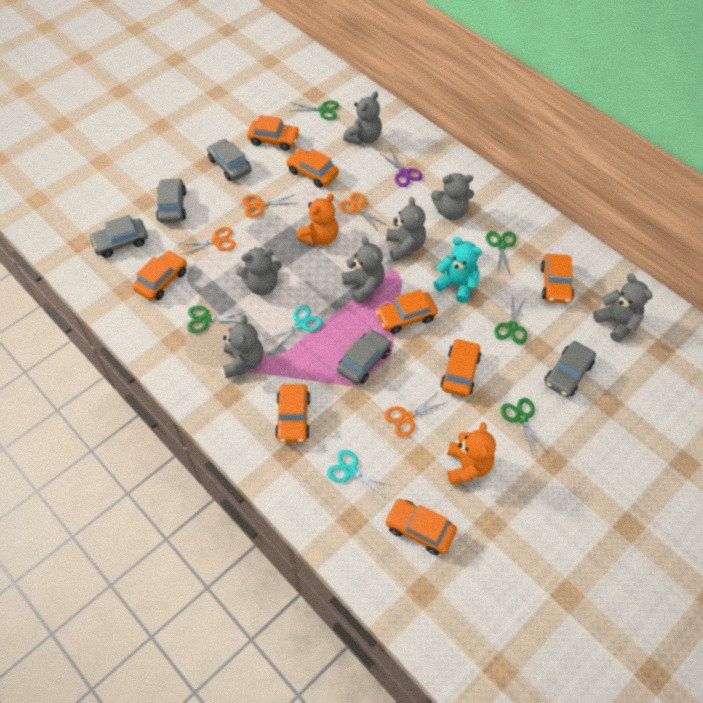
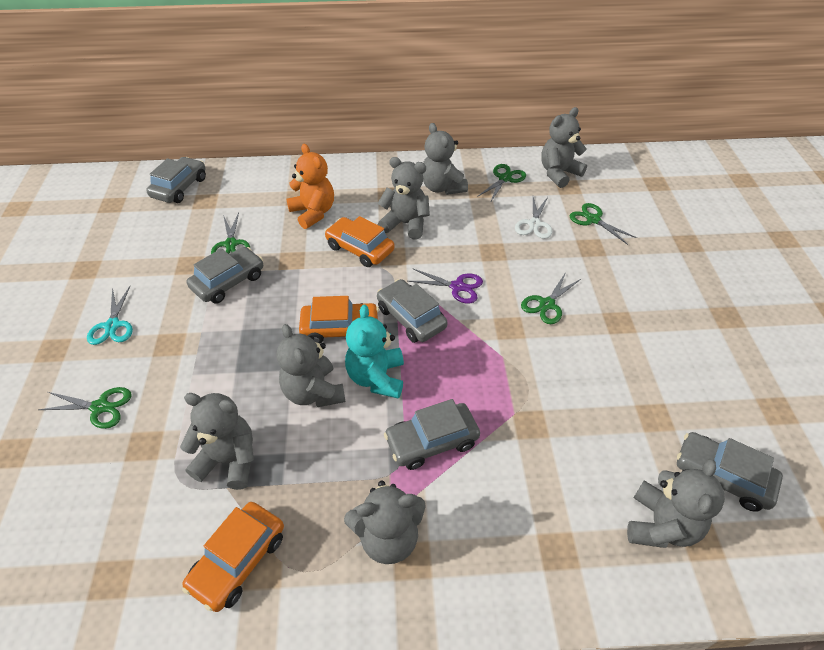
orange car: [133,251,187,301] [247,115,300,151] [275,384,310,443] [286,148,339,188] [376,289,438,334] [385,499,457,555] [440,338,481,397] [540,254,574,303] = 8 -> [182,502,284,612] [299,296,379,344] [325,216,395,267] = 3
orange scissors: [179,227,236,254] [242,194,297,218] [338,192,387,231] [384,392,447,437] = 4 -> none = 0
orange teddy bear: [296,194,338,245] [447,422,496,485] = 2 -> [286,144,334,229] = 1
turquoise scissors: [265,306,322,351] [327,450,394,499] = 2 -> [87,286,133,345] = 1
white scissors: none = 0 -> [515,197,553,239] = 1

